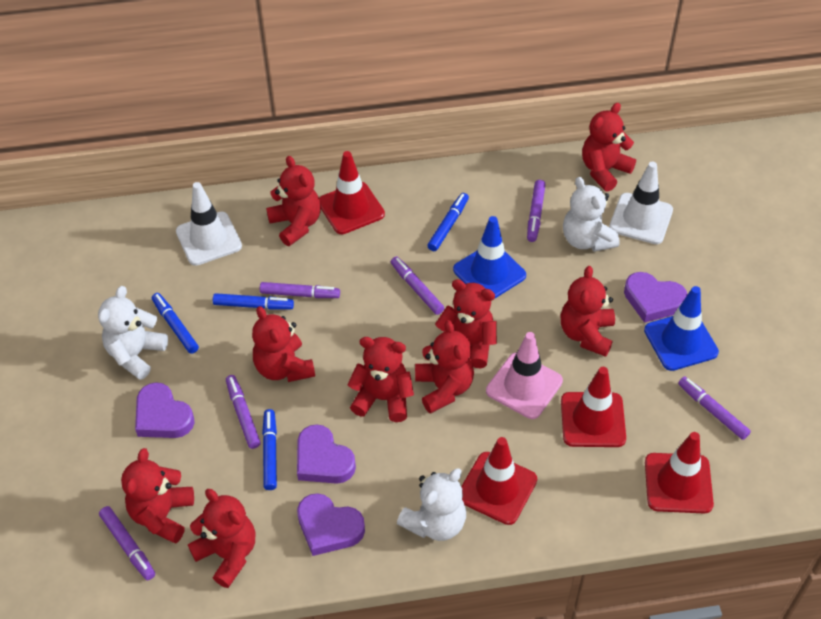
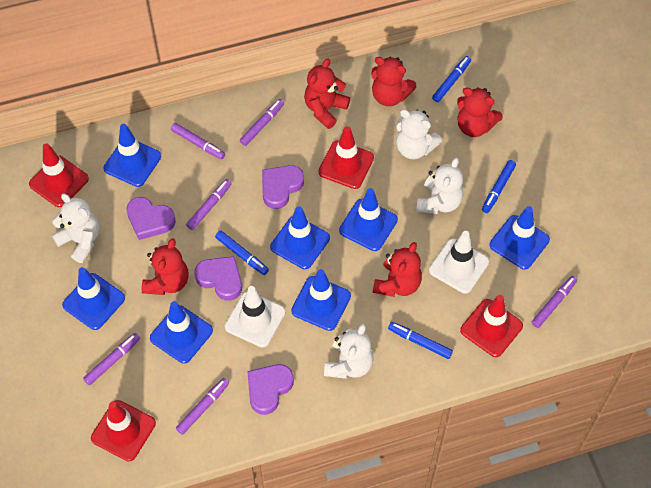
blue traffic cone: [453,216,526,299] [644,286,719,371] = 2 -> [62,267,125,330] [104,124,161,187] [150,301,213,364] [270,206,330,269] [291,269,351,331] [339,188,398,251] [489,206,550,270] = 7
pink traffic cone: [486,332,563,419] = 1 -> none = 0
red teddy bear: [121,448,194,544] [188,489,255,588] [252,306,315,382] [266,156,321,246] [347,337,414,422] [415,320,474,414] [435,279,497,368] [561,266,615,357] [582,103,636,191] = 9 -> [142,238,189,295] [304,58,350,129] [372,57,416,106] [373,242,422,297] [457,87,503,137] = 5
white teddy bear: [98,286,168,380] [397,468,466,541] [563,177,620,252] = 3 -> [52,194,99,263] [324,323,374,379] [396,109,442,159] [416,158,463,214] = 4

